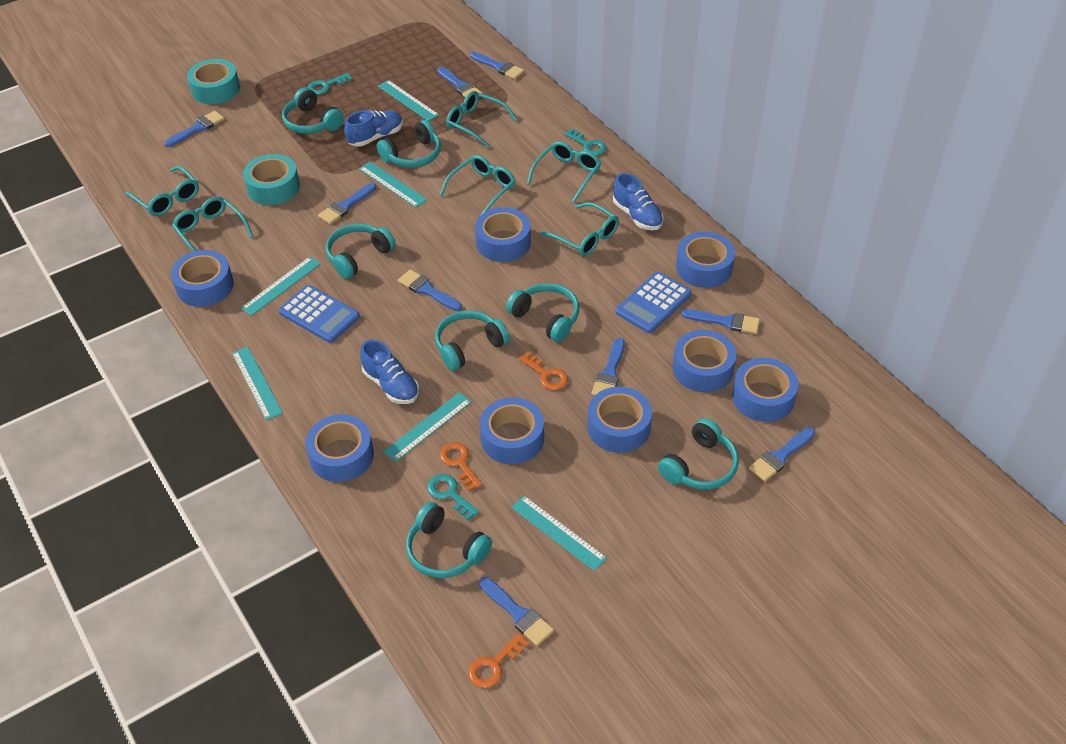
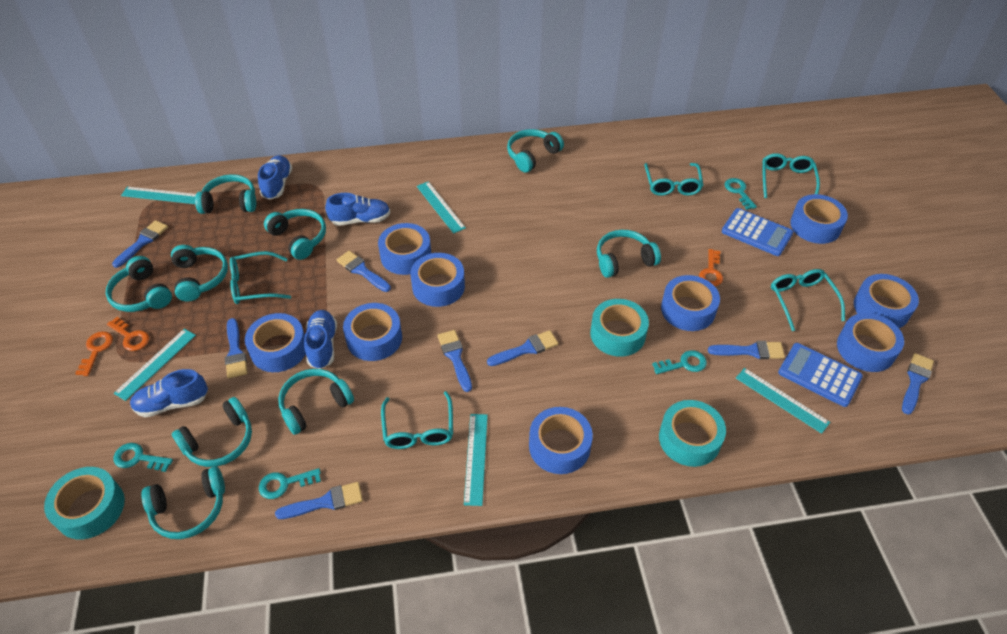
blue brush: [164,111,225,147] [318,183,376,224] [398,269,462,311] [437,67,483,98] [470,52,524,79] [479,577,554,646] [591,338,625,396] [681,309,760,334] [749,427,816,482] = 9 -> [112,220,168,268] [225,318,247,378] [275,482,363,519] [337,251,391,292] [437,330,472,392] [487,330,558,366] [708,341,785,359] [902,353,934,415] = 8
blue shoe: [344,110,403,147] [360,340,419,404] [613,173,664,230] = 3 -> [130,369,208,418] [258,155,292,200] [304,310,337,369] [325,193,390,226] = 4
blue tape: [171,250,234,307] [305,414,374,482] [475,207,531,262] [480,398,544,464] [587,387,652,453] [673,330,736,392] [676,232,735,288] [732,358,799,422] = 8 -> [245,313,306,372] [343,303,402,361] [378,223,431,275] [410,253,465,307] [529,407,593,474] [661,275,720,331] [790,194,848,244] [837,313,904,372] [854,274,919,328] = 9
turquoise glasses: [125,166,199,216] [172,196,253,252] [440,155,515,215] [446,91,517,147] [527,141,601,202] [540,202,619,256] = 6 -> [230,251,291,304] [381,391,453,449] [644,163,703,196] [762,153,820,198] [771,269,845,331] = 5
turquoise headphones: [282,87,344,134] [326,224,396,279] [377,120,441,168] [406,502,492,578] [435,310,510,371] [506,283,579,342] [658,418,739,490] = 7 -> [106,256,172,312] [141,466,225,539] [171,245,228,302] [172,397,252,467] [195,174,256,214] [264,209,326,260] [278,369,354,435] [507,129,564,173] [597,230,661,278] = 9
turquoise key: [308,73,353,94] [427,474,479,520] [564,128,606,156] = 3 -> [113,443,173,472] [259,468,321,499] [652,350,707,374] [724,178,757,210] = 4
turquoise ruler: [232,347,283,420] [241,257,321,316] [359,162,427,207] [378,80,439,121] [384,392,472,462] [511,496,607,571] = 6 -> [114,329,196,401] [121,187,196,204] [417,181,466,234] [464,414,488,506] [736,368,830,434] = 5
turquoise tape: [187,59,240,104] [243,154,300,205] = 2 -> [44,467,125,540] [590,299,649,357] [659,400,726,467] = 3

